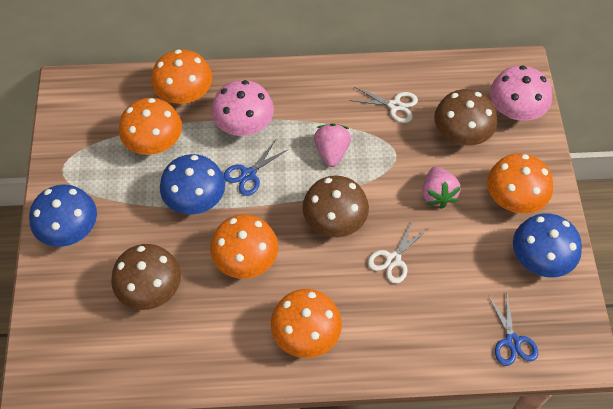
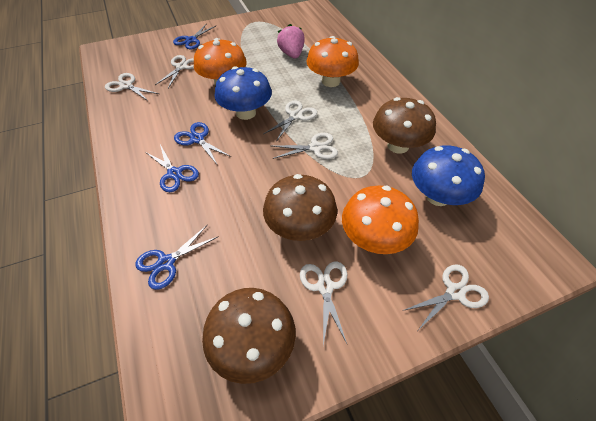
blue mushroom: [29,184,97,247] [160,154,225,215] [513,213,582,278] = 3 -> [215,66,272,120] [412,145,485,206] = 2
blue scissors: [224,141,287,196] [488,294,538,366] = 2 -> [135,224,219,290] [145,145,199,192] [173,23,216,49] [174,122,231,164] = 4
orange mushroom: [119,98,182,155] [151,49,212,104] [210,214,278,279] [271,289,342,358] [487,153,553,214] = 5 -> [194,38,247,86] [306,36,359,87] [342,185,419,254] = 3
pink mushroom: [211,80,274,136] [490,65,552,121] = 2 -> none = 0
pink strawberry: [314,123,351,167] [422,167,461,209] = 2 -> [277,24,305,59] = 1
white scissors: [349,87,418,123] [368,220,429,284] = 2 -> [105,73,159,101] [155,55,194,88] [264,100,317,140] [272,133,338,159] [300,261,347,346] [402,264,489,330] = 6

